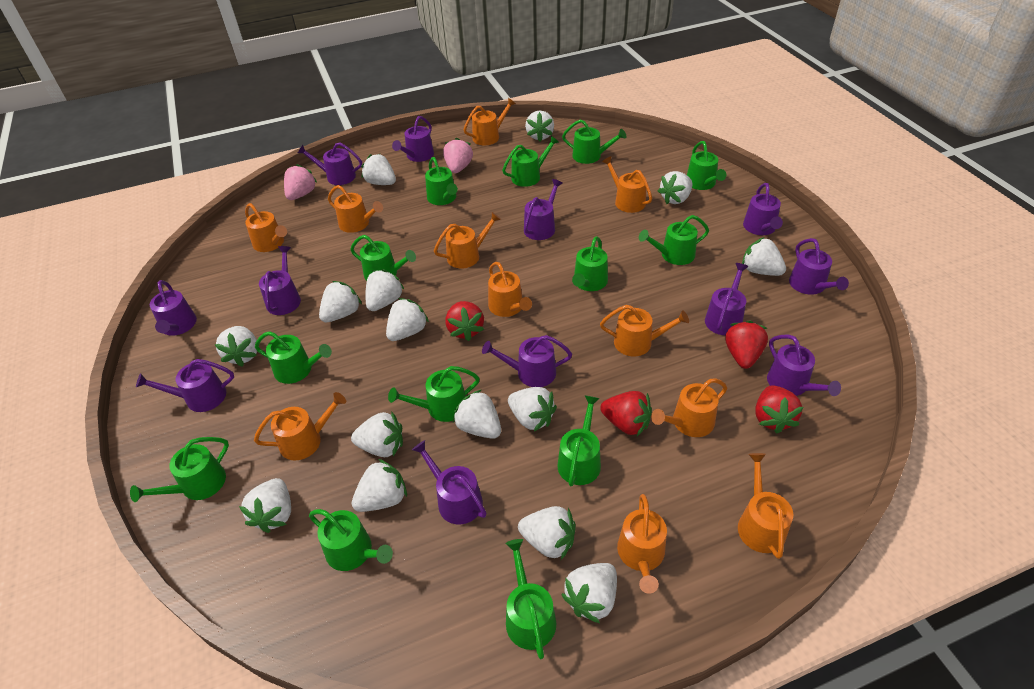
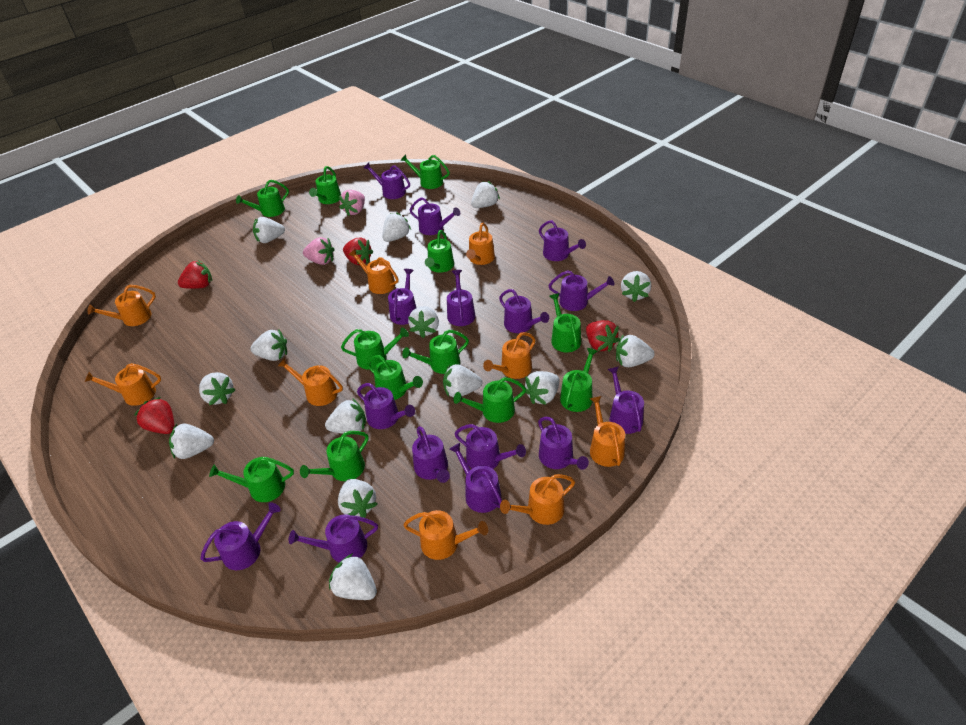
green watering can: [130,437,229,502] [255,331,332,384] [309,509,393,571] [350,235,416,281] [388,366,479,422] [425,157,458,205] [502,136,559,187] [506,539,556,659] [557,395,601,487] [562,119,626,164] [572,236,608,291] [639,215,709,265] [687,141,726,190] = 13 -> [209,457,294,502] [236,180,289,217] [300,431,369,481] [309,166,341,204] [341,328,409,370] [367,355,423,400] [400,154,450,189] [402,330,469,374] [425,230,454,273] [453,377,526,423] [549,293,581,352] [560,348,598,412] = 12
orange watering can: [245,203,287,252] [254,392,346,460] [328,185,383,233] [434,212,501,268] [464,98,516,145] [488,262,532,317] [600,305,689,356] [602,156,652,213] [617,494,667,594] [651,378,727,437] [738,453,793,559] = 11 -> [85,363,161,406] [88,285,156,326] [278,358,343,406] [349,249,399,294] [403,510,488,560] [466,223,495,265] [483,332,536,379] [500,474,575,525] [590,396,625,467] = 9
purple watering can: [136,359,234,412] [150,280,197,336] [259,246,301,315] [298,142,362,185] [392,116,434,162] [412,440,486,524] [482,335,572,387] [524,179,563,240] [705,263,749,335] [743,183,783,235] [767,335,841,396] [789,238,849,295] = 12 -> [200,502,281,570] [289,514,378,563] [357,383,415,429] [363,162,410,199] [388,269,416,325] [410,197,460,235] [412,426,450,483] [447,270,476,326] [449,443,502,513] [454,424,526,469] [499,289,549,333] [538,417,589,470] [539,220,586,261] [548,270,614,311] [608,367,644,434] = 15
white strawberry: [215,326,257,367] [239,478,291,533] [319,281,362,322] [351,412,403,457] [352,459,407,512] [361,154,396,185] [365,269,405,311] [386,298,429,341] [453,390,501,439] [508,387,557,432] [518,506,576,560] [525,110,554,141] [561,563,617,623] [658,171,692,204] [742,237,786,276] = 15 -> [169,424,214,459] [199,372,235,405] [250,329,287,361] [253,217,285,243] [325,399,366,434] [329,553,377,600] [338,479,377,518] [382,212,411,242] [408,306,439,338] [443,364,482,398] [471,181,500,208] [525,371,559,405] [616,335,655,367] [621,271,651,302] = 14

